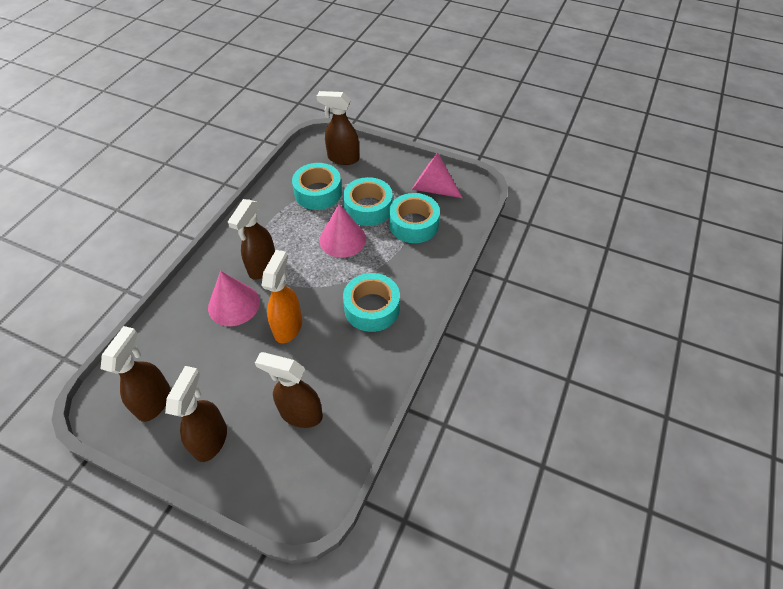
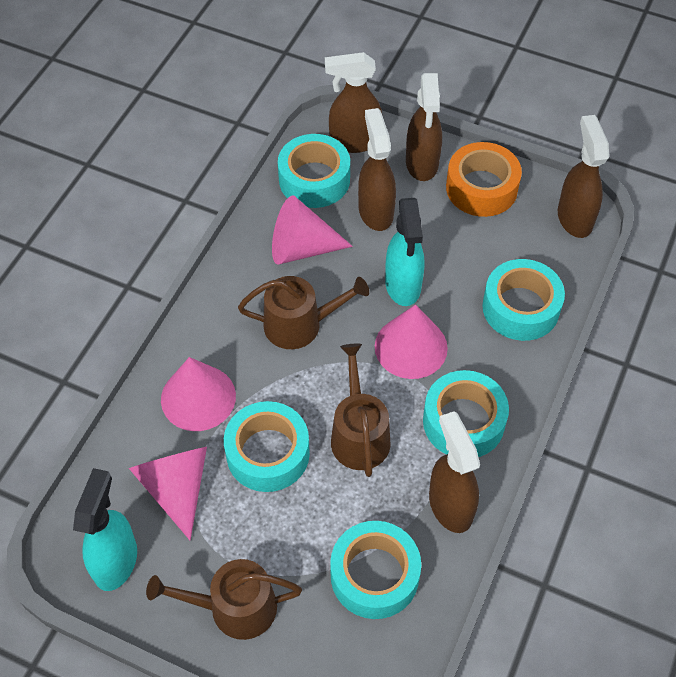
brown watering can: none = 0 -> [146,559,302,640] [238,276,369,349] [331,344,391,477] = 3
orange spray bottle: [261,250,302,343] = 1 -> none = 0
orange tape: none = 0 -> [446,142,522,217] = 1
pink cone: [208,271,260,326] [319,204,366,258] [412,152,463,198] = 3 -> [129,447,207,540] [161,357,236,431] [272,195,353,265] [375,305,448,379] = 4
turquoise spray bottle: none = 0 -> [73,468,137,591] [385,198,424,306] = 2
turquoise tape: [292,163,342,210] [343,177,393,226] [343,273,400,332] [389,193,440,243] = 4 -> [224,401,310,492] [278,134,350,208] [330,521,421,619] [423,370,509,457] [482,259,565,341] = 5

